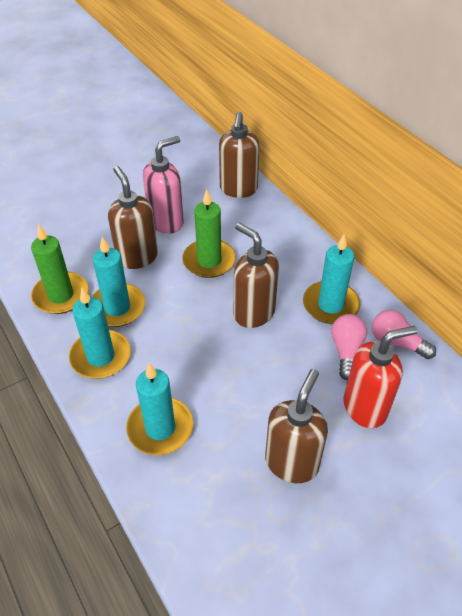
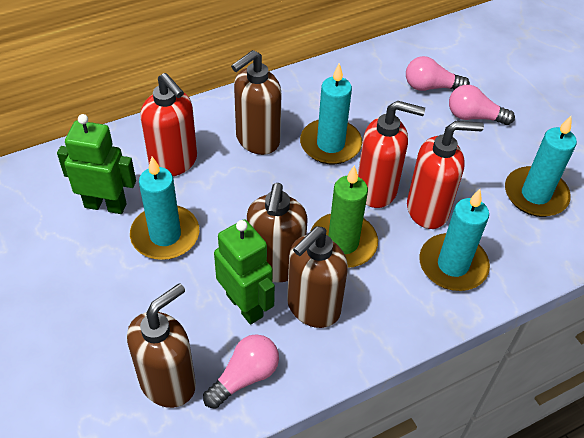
green candle: [31,224,88,314] [182,189,236,278] = 2 -> [311,165,378,268] = 1
green robot: none = 0 -> [57,114,136,214] [214,220,275,325] = 2
pink light bulb: [331,314,367,380] [372,310,436,359] = 2 -> [203,334,279,409] [406,56,470,91] [449,85,515,125] = 3
pink soap dispenser: [143,136,184,234] = 1 -> none = 0
red soap dispenser: [344,326,418,428] = 1 -> [140,73,197,176] [358,101,425,208] [407,121,484,229] = 3

